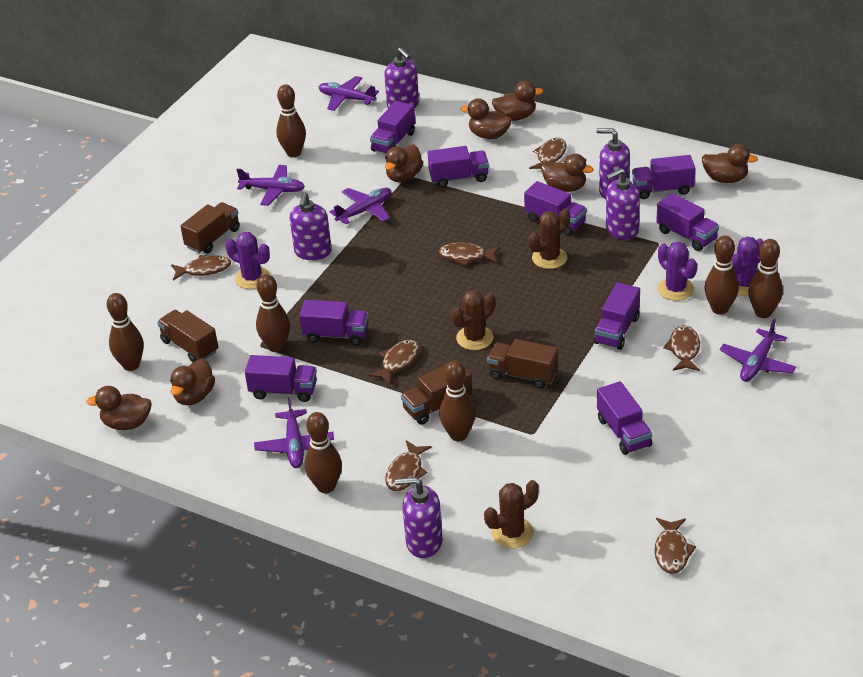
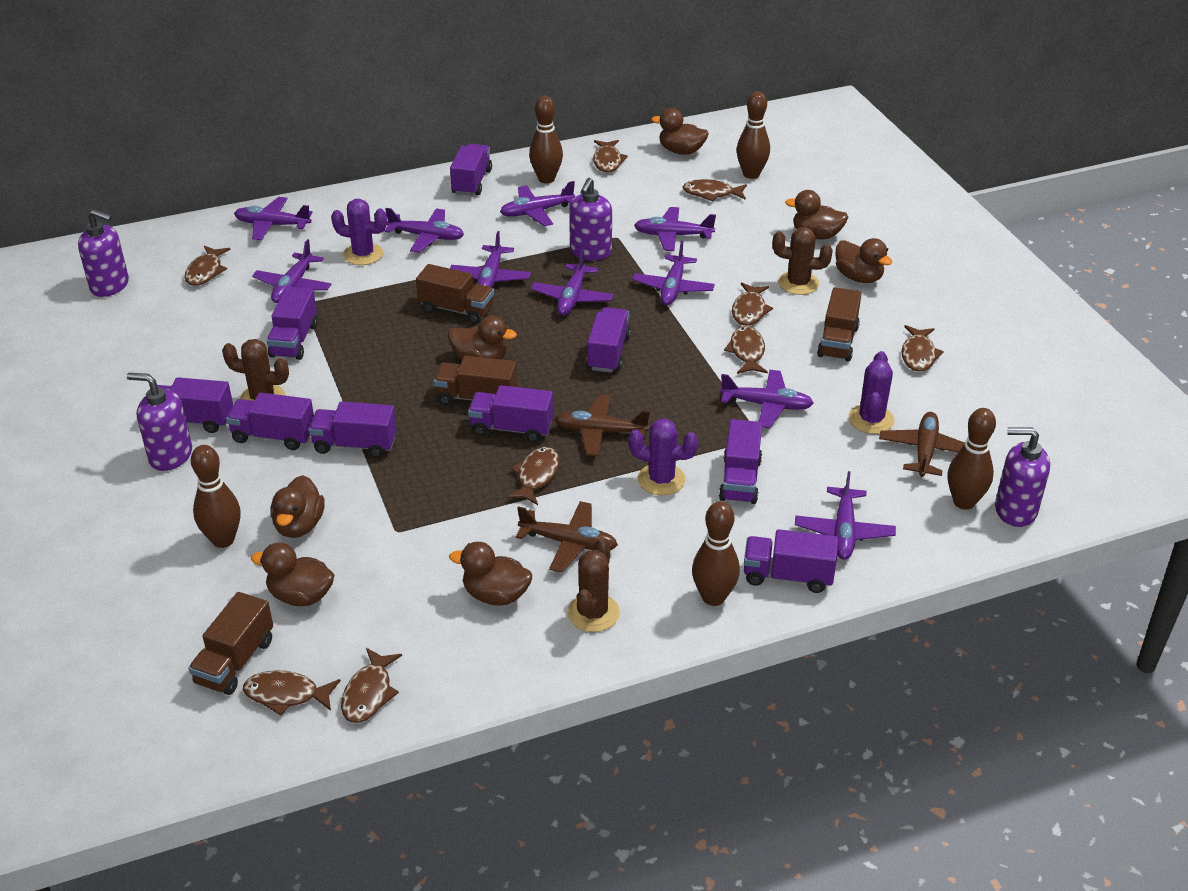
brown bowling pin: [107,293,144,371] [256,274,290,352] [276,84,306,157] [305,412,342,493] [439,361,476,441] [705,235,739,315] [748,239,783,318] = 7 -> [191,445,241,548] [529,96,563,183] [692,501,740,606] [737,91,770,179] [948,408,996,510] = 5
brown fish: [171,255,231,280] [368,339,420,384] [385,440,432,491] [438,243,500,266] [529,138,567,169] [654,518,696,574] [663,325,700,371] = 7 -> [184,245,230,286] [243,671,341,716] [341,648,402,723] [506,447,560,505] [593,140,628,172] [683,179,747,201] [724,326,768,374] [732,282,773,326] [902,325,944,372] = 9
brown plane: none = 0 -> [516,501,618,573] [554,395,650,456] [879,412,965,477] = 3
purple plane: [236,165,305,206] [254,397,334,468] [319,76,379,111] [330,188,391,224] [720,319,796,382] = 5 -> [234,197,313,240] [252,239,332,303] [385,208,464,253] [450,231,531,288] [500,181,575,226] [531,250,613,315] [632,241,715,305] [634,207,716,251] [720,370,813,428] [795,471,896,560] = 10
purple soap dispenser: [290,192,332,260] [384,47,419,108] [395,477,443,558] [596,128,630,199] [606,168,640,240] = 5 -> [78,209,129,297] [127,373,192,471] [569,178,612,261] [995,428,1050,527] = 4

